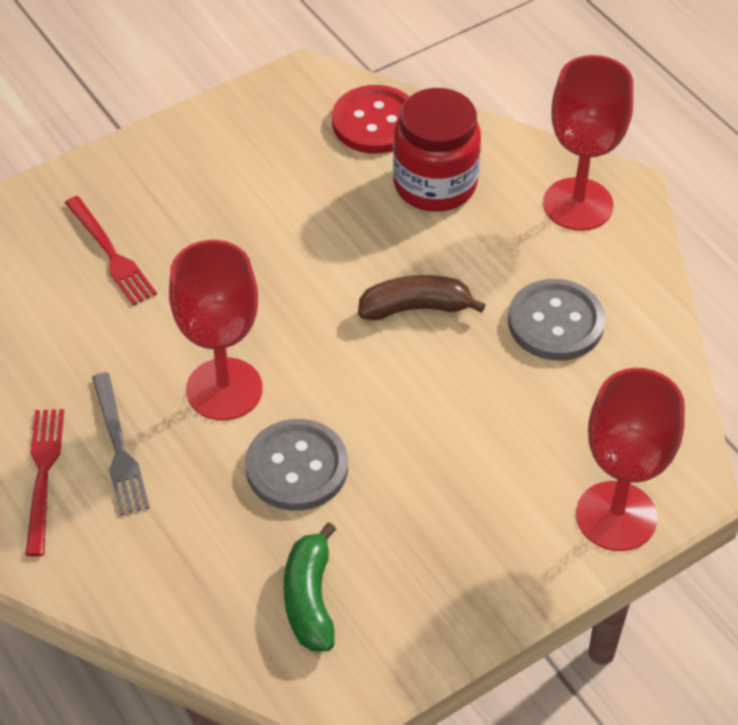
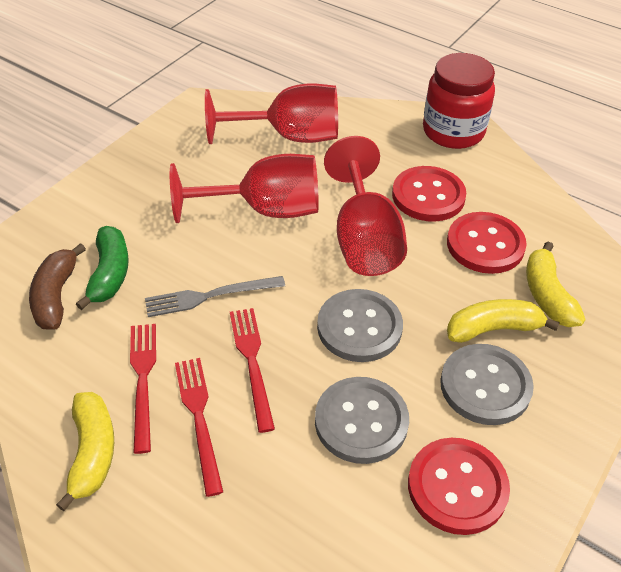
grey button: [245,419,348,511] [508,279,605,360] = 2 -> [315,377,409,464] [317,289,403,362] [440,344,534,425] = 3
red button: [332,85,409,154] = 1 -> [392,166,466,222] [408,438,510,535] [447,212,527,274] = 3
red fork: [25,409,64,556] [65,196,157,306] = 2 -> [130,324,156,454] [175,358,223,497] [230,308,275,433] = 3
yellow banana: none = 0 -> [56,392,114,511] [447,299,560,343] [526,242,585,327] = 3

